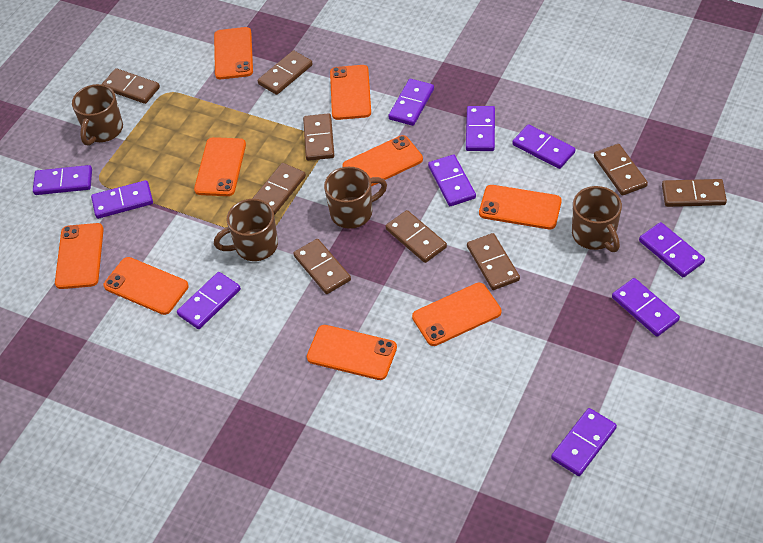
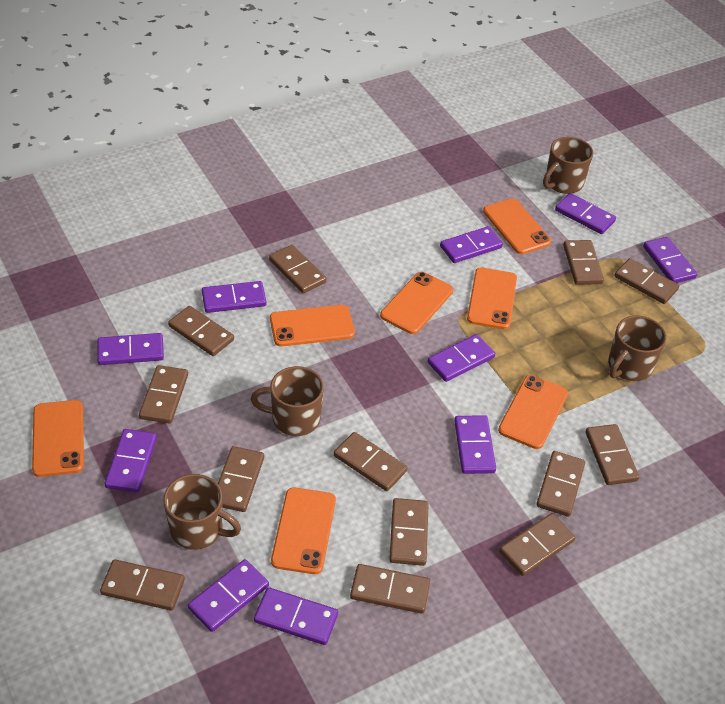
brown domino: [101,68,160,104] [252,163,306,215] [258,50,312,95] [293,239,351,294] [303,113,334,161] [386,210,447,263] [467,233,520,290] [594,144,648,196] [662,179,727,207] = 9 -> [100,559,185,611] [139,365,188,424] [168,306,234,356] [218,446,264,512] [269,245,326,293] [334,432,407,491] [350,564,430,614] [389,498,429,566] [499,513,575,576] [536,451,585,517] [563,240,604,285] [585,424,639,485] [614,258,679,304] = 13
orange phone: [55,223,104,289] [103,257,189,315] [194,137,246,196] [214,27,253,79] [307,325,397,380] [330,65,371,120] [342,135,423,186] [412,283,501,346] [479,185,562,229] = 9 -> [32,400,84,477] [270,305,355,347] [271,487,336,574] [380,272,453,334] [467,267,517,329] [483,198,551,254] [498,375,568,449] = 7

